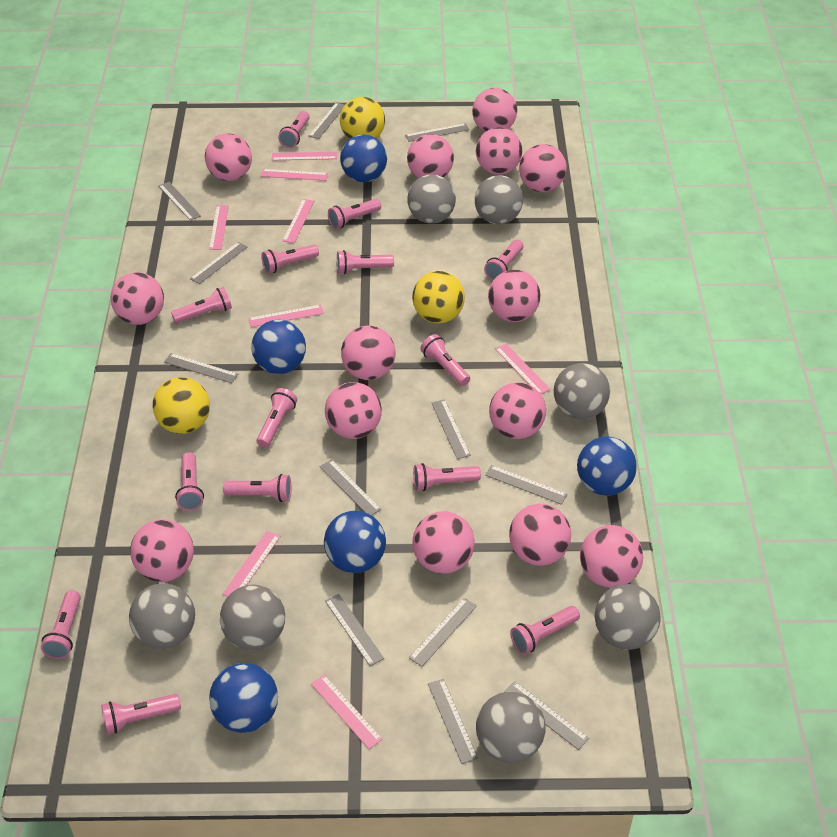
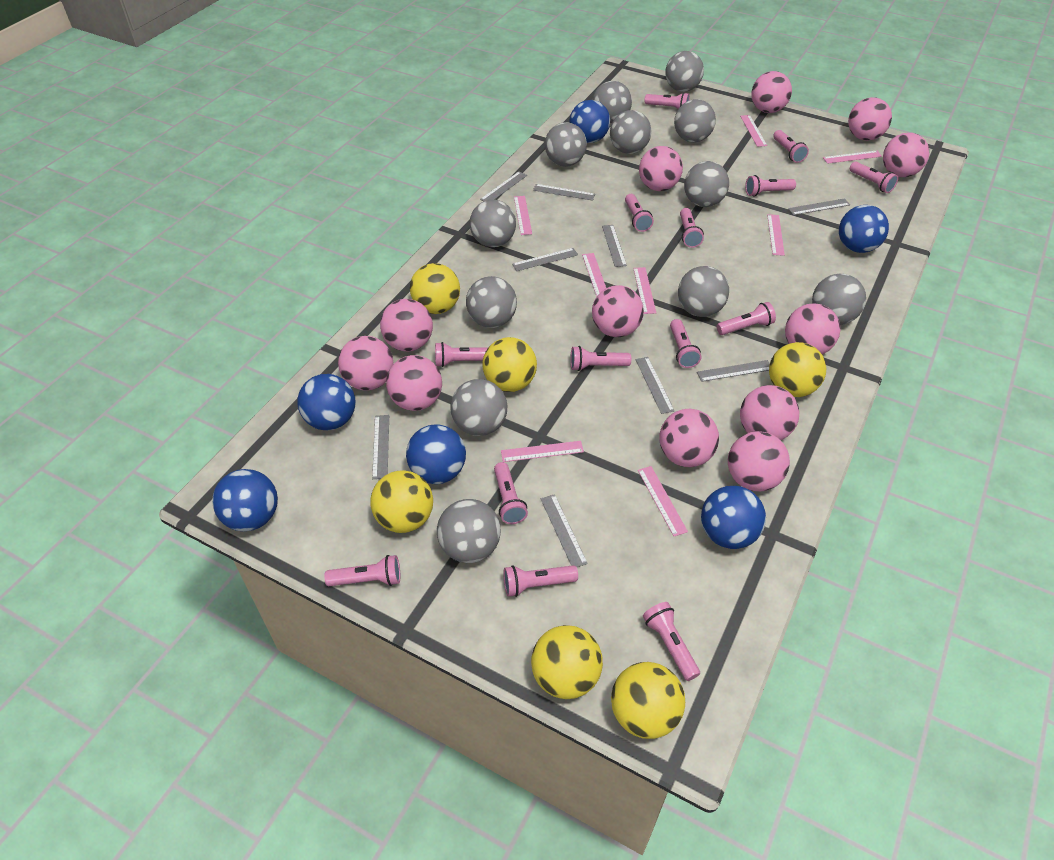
blue ball: [209,663,278,733] [251,320,306,374] [324,511,386,573] [340,135,387,182] [577,436,637,496] = 5 -> [212,469,278,531] [297,374,355,430] [406,424,466,484] [569,100,610,143] [701,486,766,549] [839,205,889,253] = 6
grey ball: [129,583,195,649] [220,584,285,650] [407,174,456,224] [475,175,523,224] [476,692,545,763] [554,363,610,419] [595,584,660,650] = 7 -> [437,499,501,563] [450,379,507,436] [466,276,517,328] [470,200,516,247] [545,122,587,167] [593,81,632,123] [610,110,651,154] [665,51,704,92] [674,99,716,143] [678,266,729,317] [684,161,729,207] [812,274,866,325] = 12
grey ruler: [159,182,201,221] [164,353,238,383] [190,242,248,284] [309,103,345,139] [320,460,381,515] [325,594,384,666] [405,123,469,142] [409,598,477,667] [428,679,478,764] [432,399,471,459] [485,465,567,505] [504,681,589,750] = 12 -> [372,415,389,479] [480,171,527,201] [512,248,578,271] [533,184,595,201] [541,494,588,567] [602,225,627,267] [636,357,675,414] [697,360,770,382] [788,198,850,215] = 9
pink ball: [111,272,164,325] [130,519,194,582] [205,133,252,181] [325,382,382,439] [341,326,395,380] [407,134,454,178] [412,511,475,574] [472,88,517,132] [476,127,522,175] [488,270,540,322] [489,382,546,439] [509,504,571,566] [519,144,567,192] [580,525,643,588] = 14 -> [338,336,394,390] [380,299,433,351] [386,355,442,411] [592,285,644,337] [639,146,683,191] [659,409,719,467] [728,431,790,491] [740,385,799,440] [751,71,792,113] [785,303,840,354] [848,97,892,141] [883,133,929,177] = 12
yellow ball: [153,377,210,434] [340,97,385,139] [412,271,465,323] = 3 -> [370,470,433,533] [410,263,460,314] [482,337,537,392] [531,625,603,699] [611,662,685,739] [769,342,826,397] = 6

